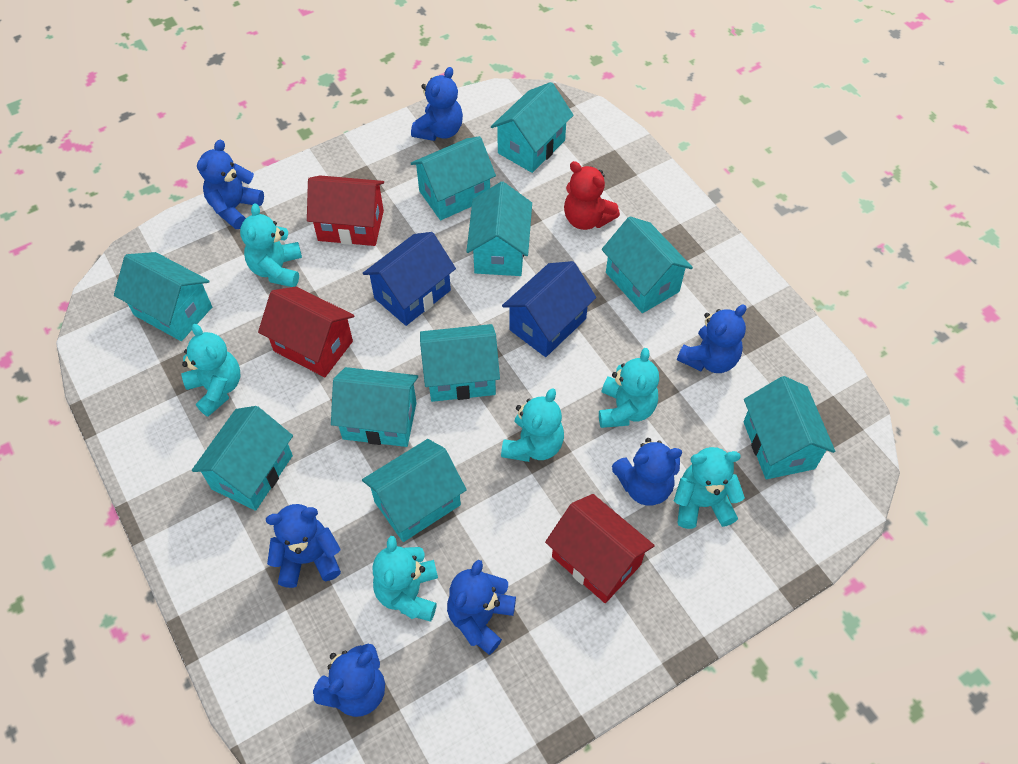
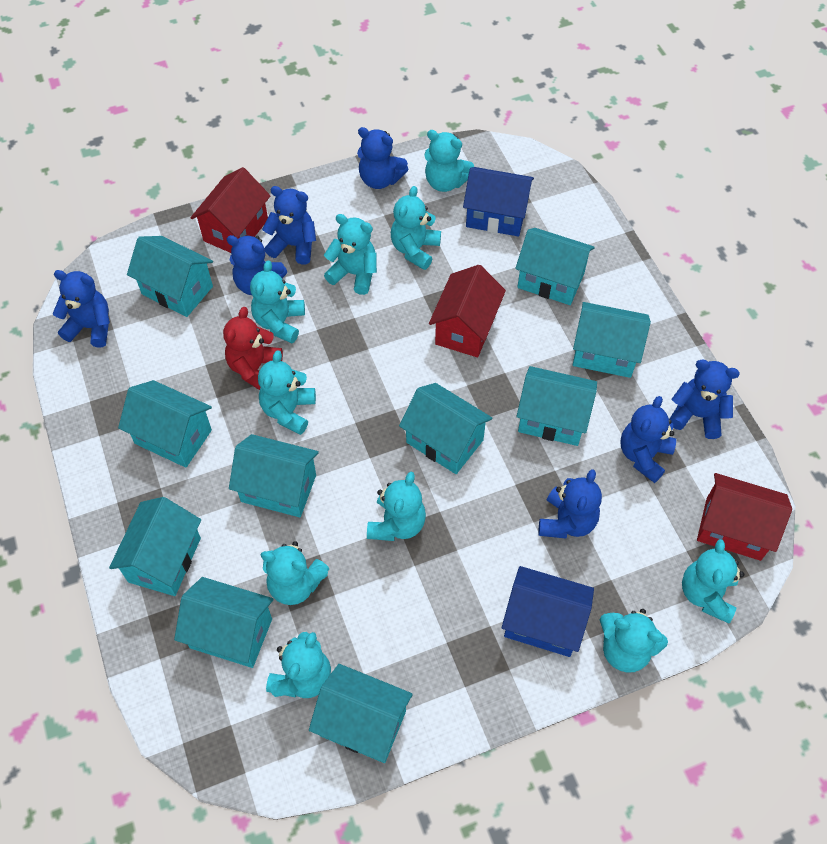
turquoise teddy bear: [181,324,241,417] [240,204,302,287] [373,536,438,622] [501,388,564,462] [599,348,659,428] [674,447,745,529] = 6 -> [250,260,305,343] [258,351,316,435] [261,541,329,605] [266,632,331,698] [324,214,377,295] [367,472,426,541] [391,186,441,270] [424,130,474,192] [600,609,668,673] [682,539,744,623] = 10

